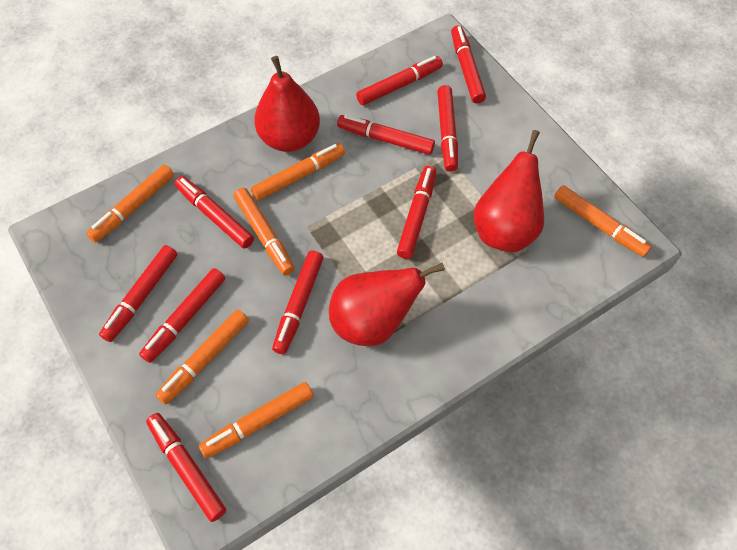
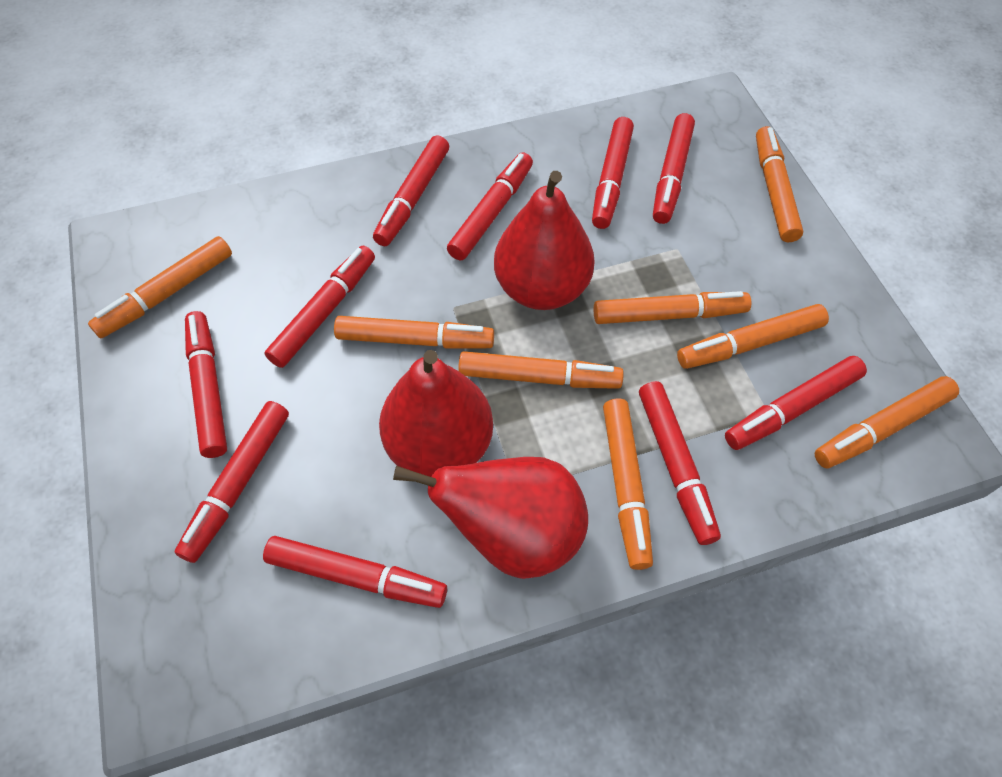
orange marker: [86,165,174,243] [155,310,249,405] [199,382,314,458] [234,188,295,275] [251,143,345,201] [554,185,652,257] = 6 -> [88,236,232,338] [334,316,494,349] [458,351,624,389] [594,291,751,324] [603,399,653,570] [677,304,829,369] [756,126,803,242] [815,376,959,469] = 8

